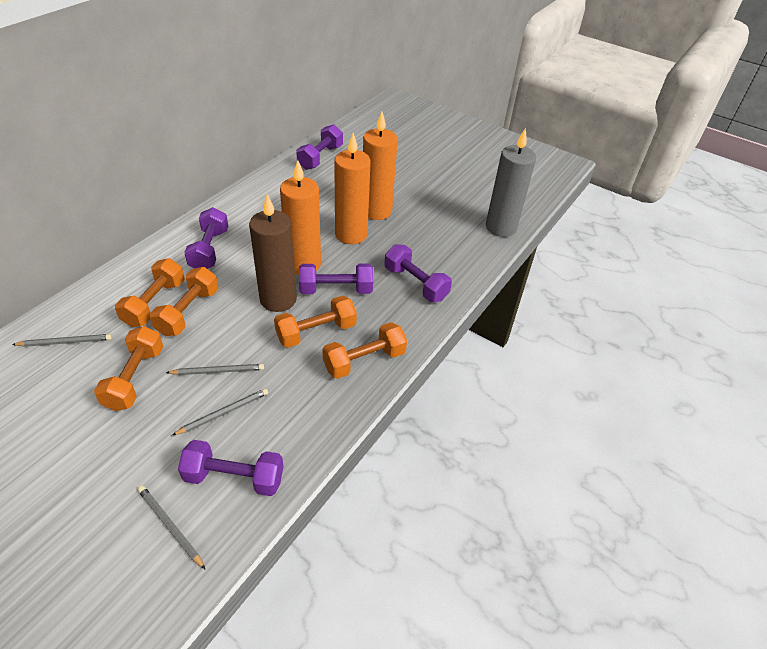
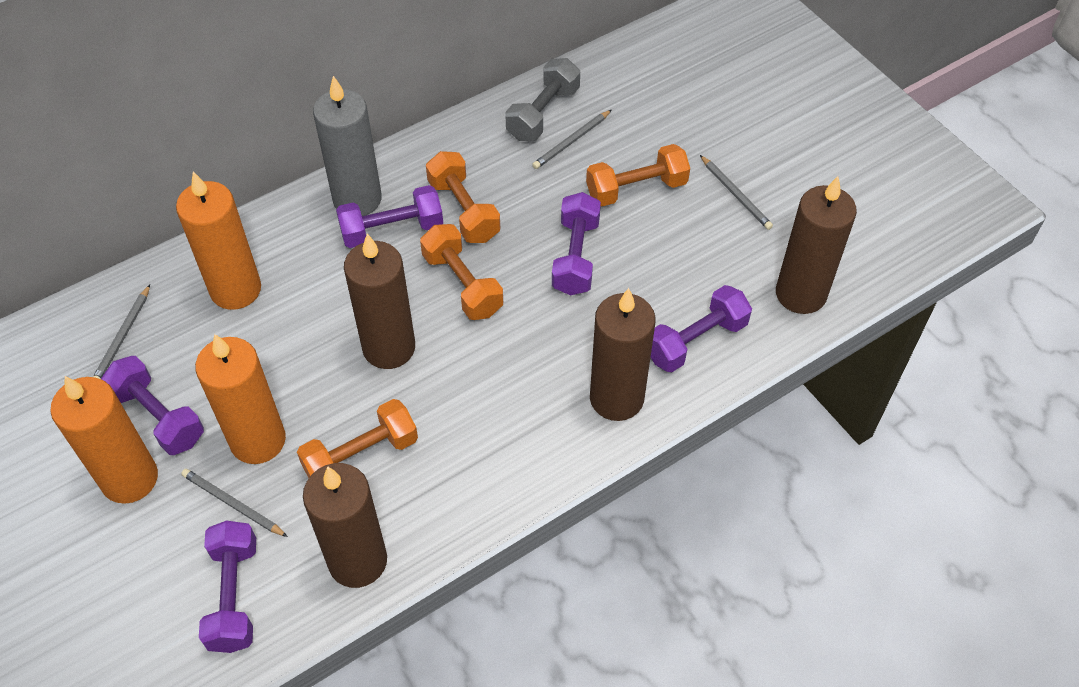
brown candle: [249,194,297,312] = 1 -> [303,463,387,588] [344,234,415,369] [590,288,656,421] [776,176,857,314] = 4
grey dumbbell: none = 0 -> [505,58,580,141] = 1
orange dumbbell: [94,326,163,411] [115,258,185,327] [150,267,218,336] [274,295,357,348] [322,322,407,379] = 5 -> [297,399,418,478] [420,224,503,320] [426,151,500,243] [586,144,690,207] = 4

